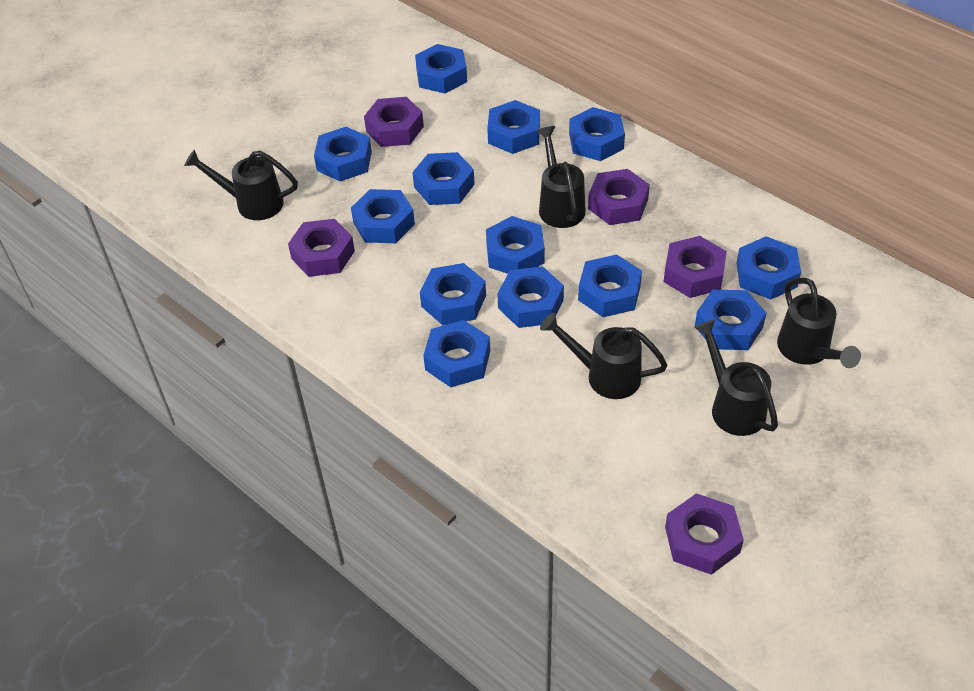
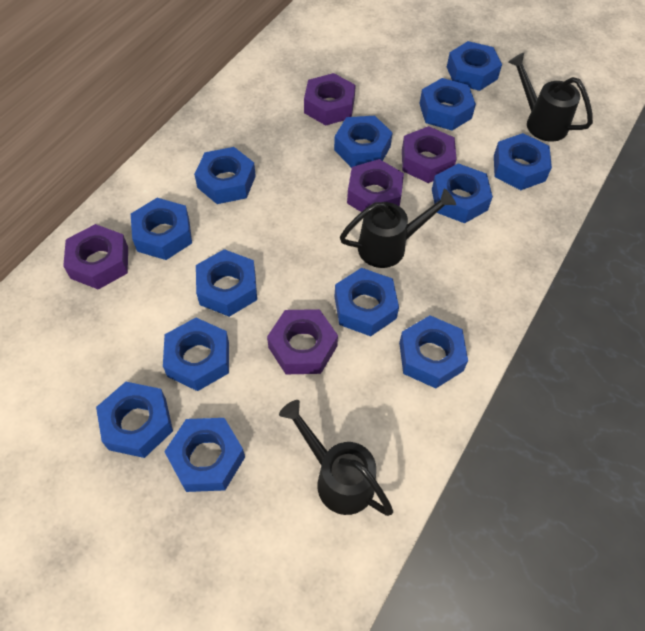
black watering can: [184,150,298,220] [537,126,585,228] [540,313,667,399] [694,319,778,436] [777,278,861,368] = 5 -> [279,400,393,516] [340,188,456,268] [508,53,593,142] = 3

